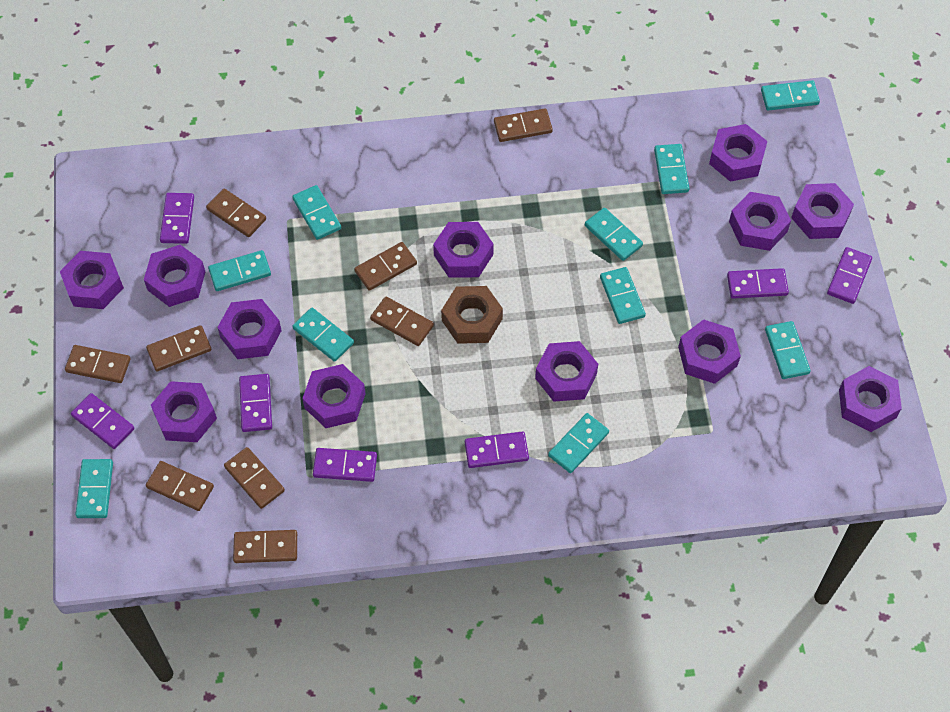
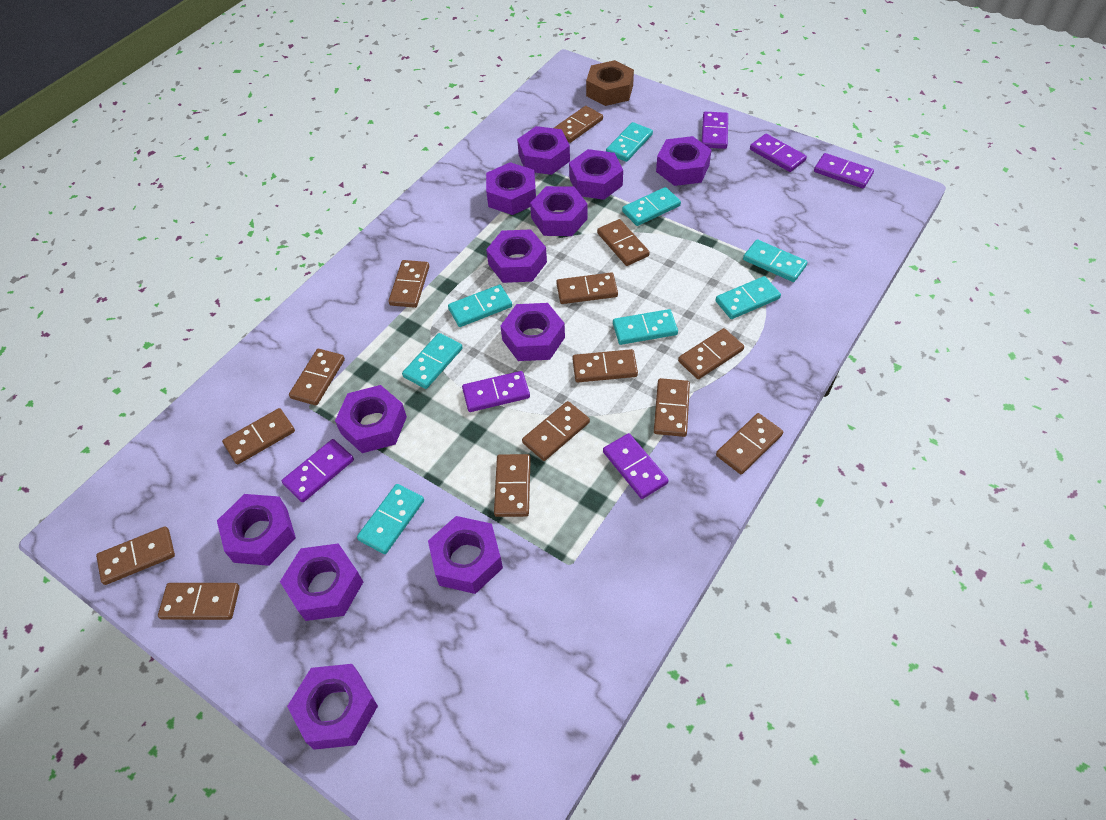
brown domino: [65,345,130,383] [146,325,211,371] [146,461,214,511] [206,189,266,237] [224,447,285,509] [233,530,297,563] [354,242,417,291] [370,297,434,346] [494,109,553,142] = 9 -> [96,526,175,585] [158,583,240,620] [222,408,295,464] [289,349,345,405] [388,260,429,308] [494,454,531,517] [522,401,590,461] [554,106,603,143] [556,272,618,304] [572,349,638,382] [597,219,650,266] [654,378,690,437] [678,328,744,379] [716,413,783,474] = 14
purple domino: [71,393,134,449] [160,193,194,244] [239,374,272,432] [313,448,377,482] [465,432,529,468] [727,268,789,299] [827,247,872,304] = 7 -> [282,439,354,502] [462,371,530,412] [603,433,669,499] [702,112,728,149] [750,134,807,172] [814,153,874,188] = 6
turquoise domino: [75,459,113,518] [208,250,271,291] [292,185,341,240] [293,308,354,362] [548,413,609,473] [585,208,643,261] [600,267,646,324] [654,144,690,194] [761,80,820,110] [765,321,811,379] = 10 -> [357,484,424,554] [402,333,463,389] [448,285,512,327] [606,122,653,162] [613,309,678,345] [622,187,681,226] [716,276,781,319] [743,239,808,282] = 8

